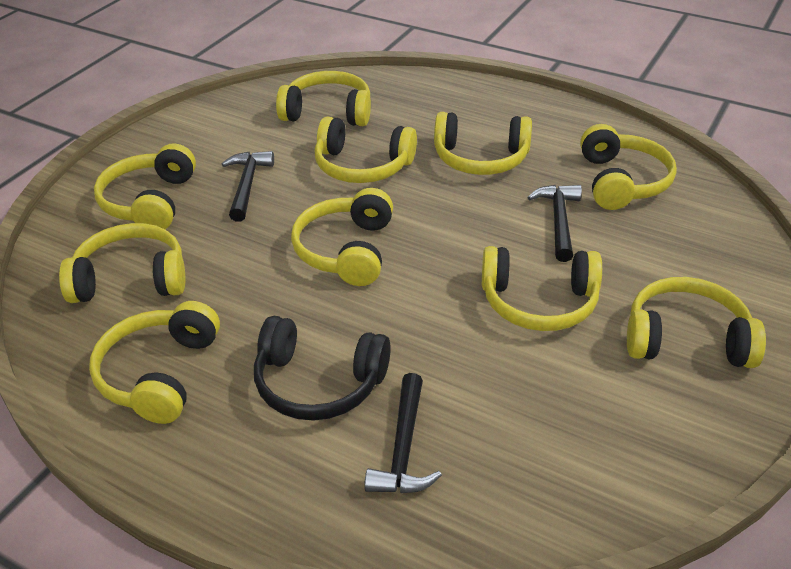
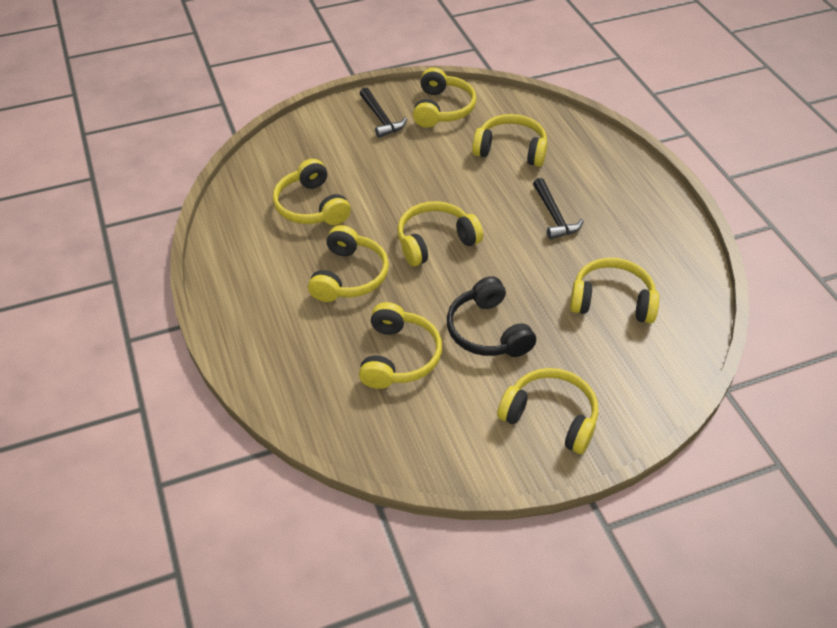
black hammer: [222,151,274,222] [364,373,442,493] [527,185,582,262] = 3 -> [360,88,407,138] [533,178,584,239] = 2
yellow headphones: [59,223,185,303] [89,301,220,424] [94,143,196,229] [276,71,371,126] [291,188,393,286] [315,116,417,183] [434,112,532,175] [482,246,602,331] [580,124,677,210] [627,277,766,368] = 10 -> [273,159,351,225] [308,225,389,302] [359,302,442,389] [397,201,483,266] [413,67,476,128] [472,114,547,167] [497,368,598,454] [570,258,659,323] = 8

